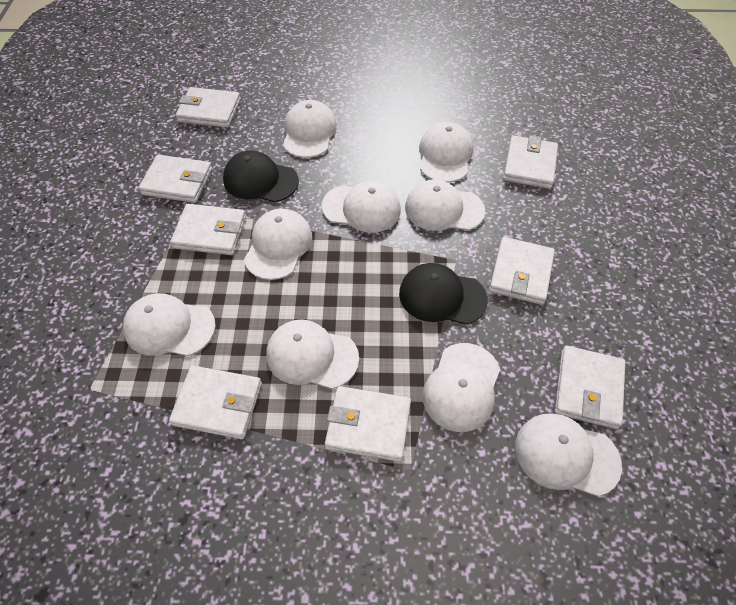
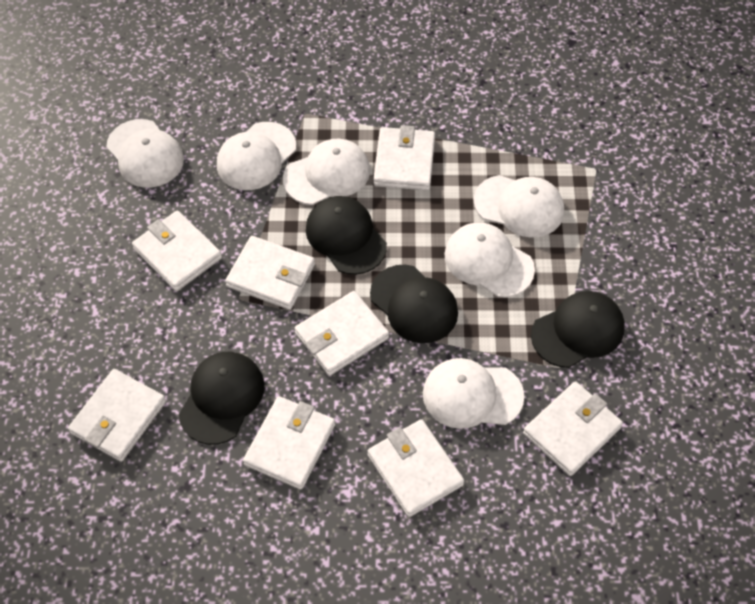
black cap: [223,150,299,202] [399,263,488,325] = 2 -> [179,352,264,445] [306,196,387,275] [370,265,458,343] [531,291,625,368] = 4
white cap: [123,293,216,356] [244,208,312,280] [266,319,359,389] [283,100,337,158] [322,181,401,233] [405,179,485,231] [419,122,473,183] [422,343,500,432] [515,413,622,497] = 9 -> [106,119,184,187] [217,122,296,190] [283,139,370,205] [423,358,525,429] [445,222,535,297] [474,175,564,238] = 6

